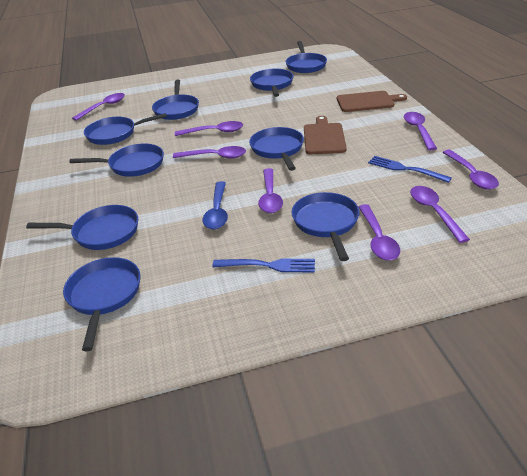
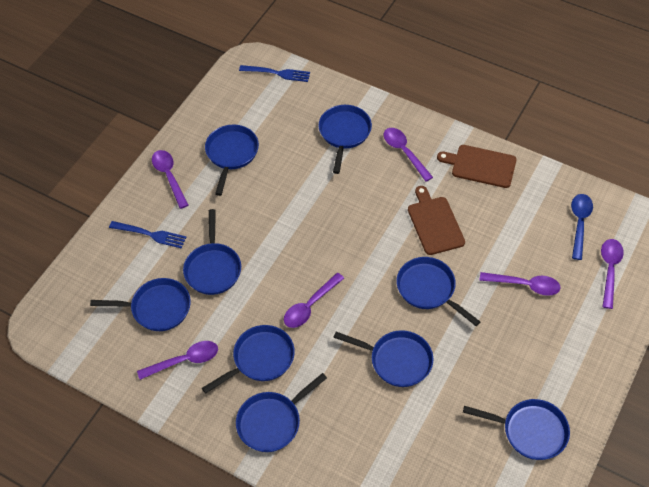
purple spoon: [72,93,125,121] [173,146,246,159] [175,121,243,136] [258,168,283,213] [358,204,400,261] [404,112,437,150] [410,186,470,243] [442,150,499,190] = 8 -> [137,341,218,380] [152,150,188,209] [284,273,344,328] [384,128,433,182] [479,272,561,296] [601,239,624,309] = 6

